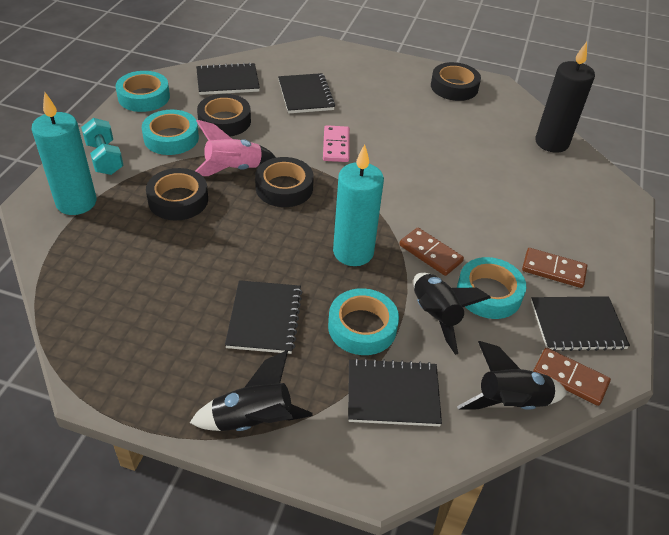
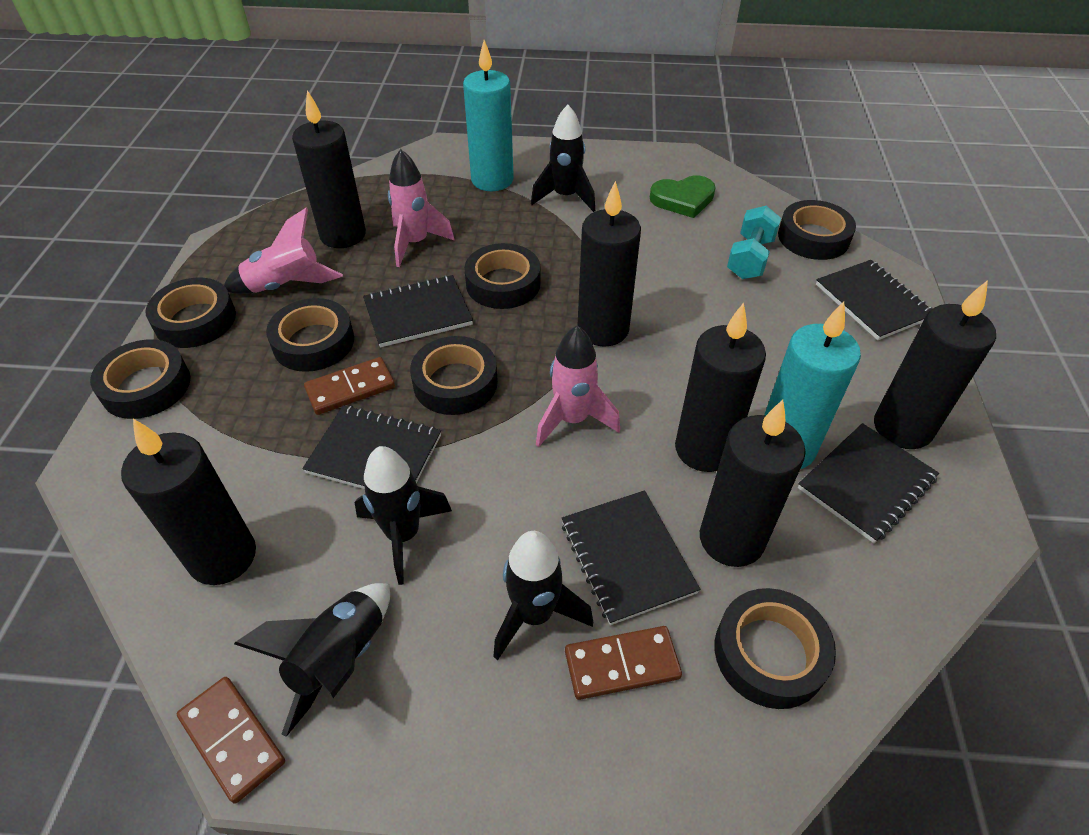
black candle: [535,42,595,153] = 1 -> [121,419,256,585] [292,90,366,248] [577,181,641,347] [675,303,766,472] [700,400,806,567] [874,280,996,449] = 6
black rocket: [190,350,313,431] [413,272,491,355] [457,341,567,410] = 3 -> [234,583,390,737] [355,446,452,585] [493,531,593,660] [531,105,595,212] = 4
black tape: [146,168,208,221] [197,94,251,136] [255,157,314,207] [431,62,481,101] = 4 -> [90,340,191,419] [145,278,236,348] [266,298,354,372] [410,336,498,415] [464,243,541,309] [715,588,836,709] [778,200,856,260] = 7
green heart: none = 0 -> [650,175,716,218] = 1
pink domino: [323,125,350,162] = 1 -> none = 0
pink rocket: [195,120,276,176] = 1 -> [224,208,343,294] [388,149,455,267] [536,326,620,447] = 3
turquoise tape: [116,71,170,112] [142,110,199,155] [328,288,399,355] [457,257,526,319] = 4 -> none = 0

